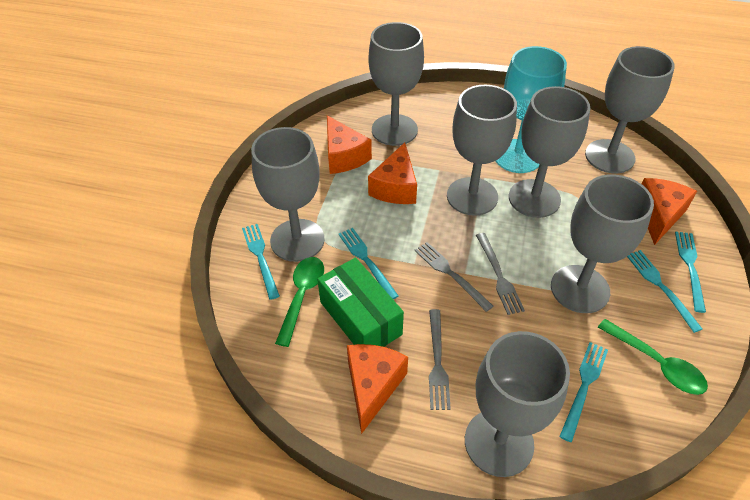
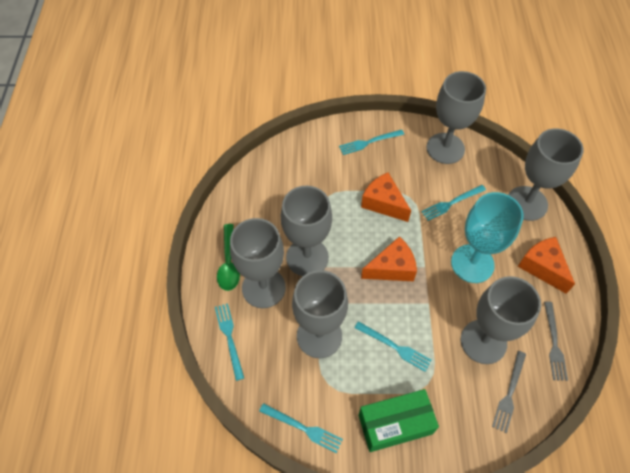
green spoon: [275,257,324,347] [598,319,708,395] = 2 -> [217,224,240,291] = 1
grey fork: [415,242,493,312] [429,309,451,410] [476,233,525,315] = 3 -> [492,351,526,433] [544,302,568,381] = 2
grey goblet: [251,127,325,262] [369,22,424,146] [447,85,517,216] [465,331,570,477] [509,86,590,218] [551,174,654,313] [585,46,675,174] = 7 -> [230,218,286,308] [281,186,332,276] [292,270,348,358] [426,71,486,164] [461,276,541,364] [508,128,584,221] = 6
orange cheese: [327,115,372,174] [347,344,408,434] [368,142,417,204] [642,178,697,245] = 4 -> [361,173,411,222] [361,236,417,281] [518,237,575,294] = 3

